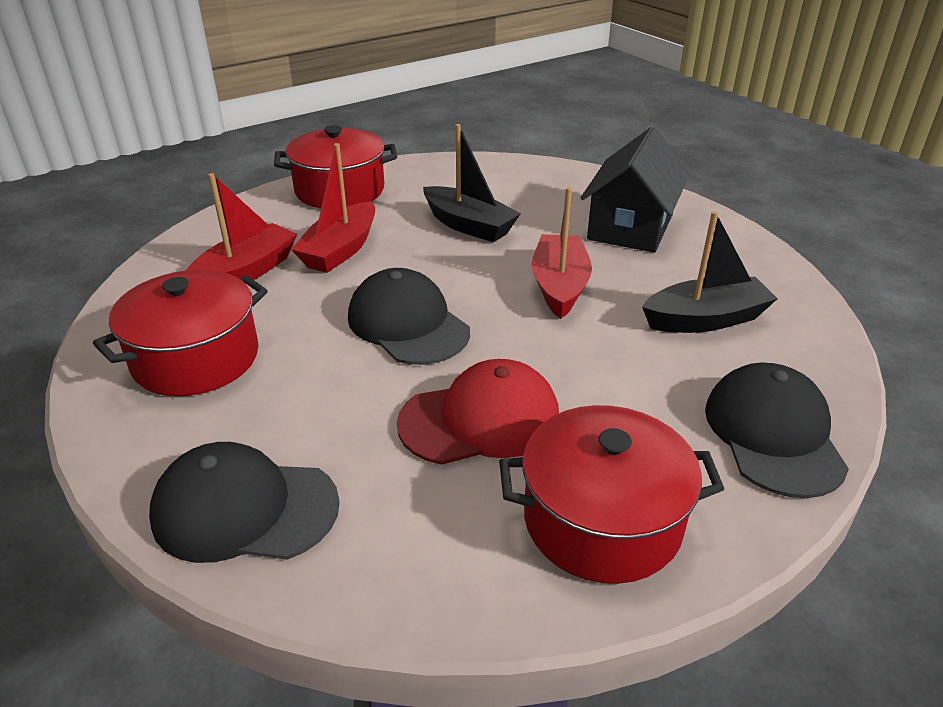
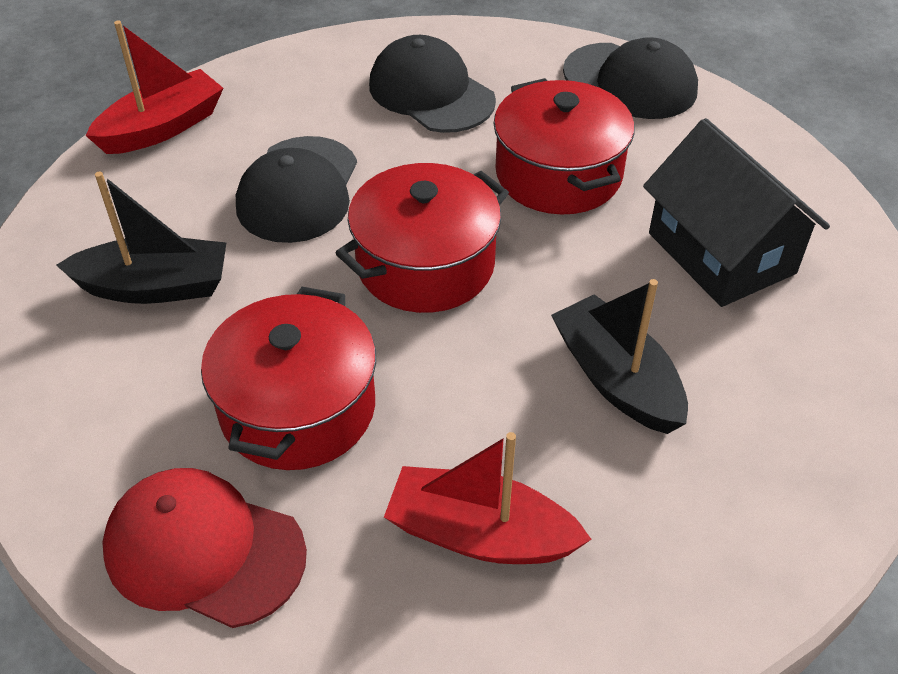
red boat: [186,173,297,284] [291,143,375,273] [532,187,592,319] = 3 -> [86,21,224,154] [384,432,592,564] = 2

